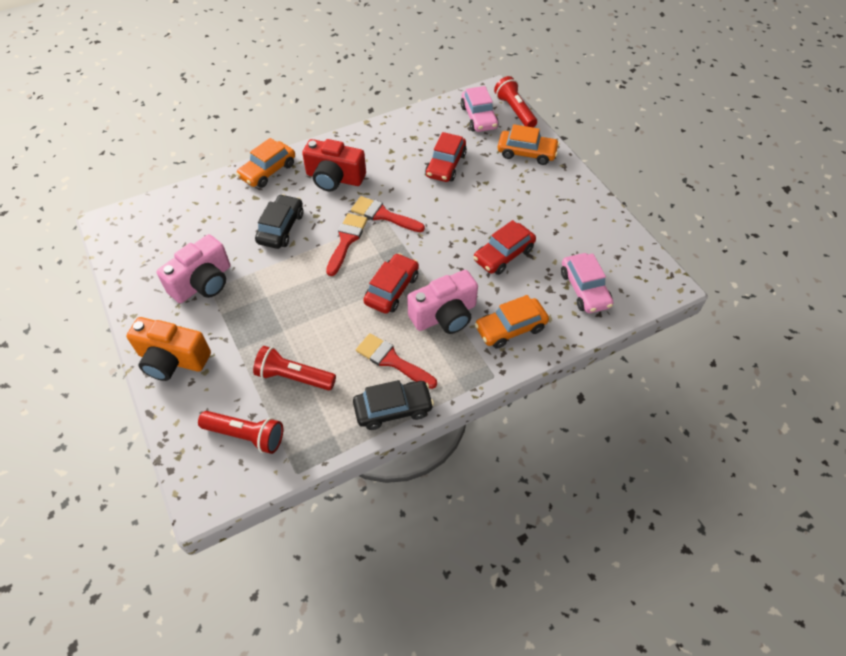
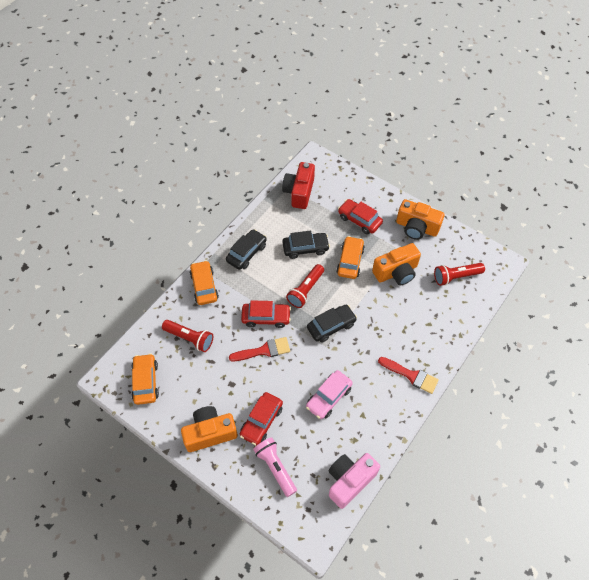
black car: [255,194,303,249] [353,380,434,430] = 2 -> [226,229,267,270] [282,231,330,259] [307,305,357,342] = 3
orange camera: [127,317,211,381] = 1 -> [181,406,238,452] [372,243,421,285] [396,199,445,240] = 3
pink camera: [157,234,230,303] [407,270,478,334] = 2 -> [329,453,380,509] = 1
pink car: [461,86,499,132] [561,253,614,313] = 2 -> [306,370,353,419] = 1
pink flashlight: none = 0 -> [253,437,297,497] = 1
red brush: [326,213,368,276] [351,196,425,232] [356,333,437,389] = 3 -> [229,337,290,361] [378,357,439,394] = 2

